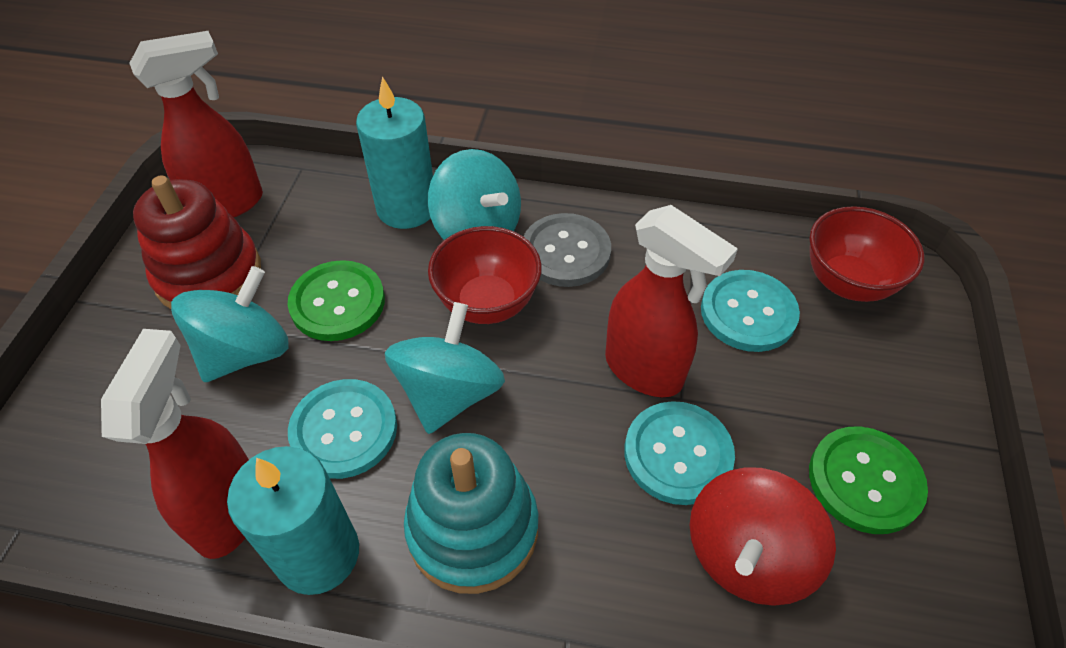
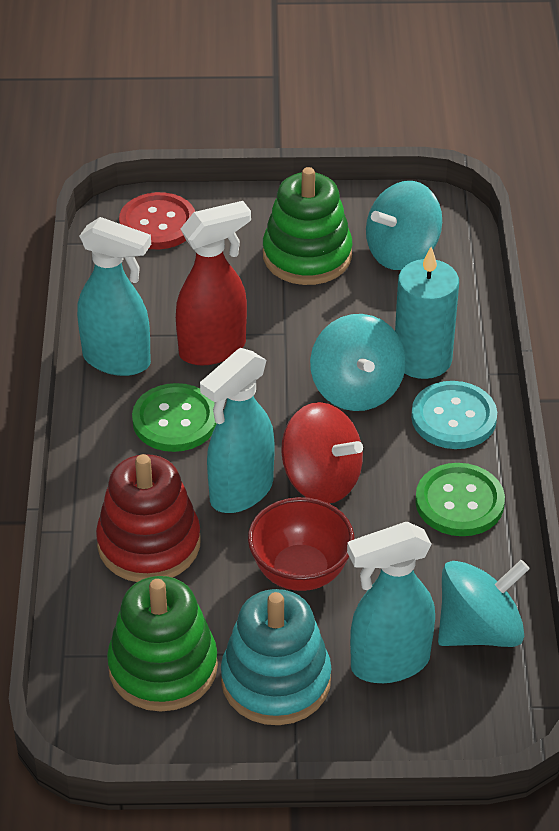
green stacking toy: none = 0 -> [107,576,218,711] [263,167,352,285] = 2
grey button: [523,213,611,287] = 1 -> none = 0
red bowl: [428,226,542,324] [809,206,924,302] = 2 -> [248,497,355,591] = 1
red button: none = 0 -> [119,192,195,249] = 1
red spray bottle: [101,329,249,559] [129,31,263,218] [605,205,738,397] = 3 -> [176,201,251,366] = 1
turquoise button: [288,379,397,479] [624,401,735,505] [701,270,800,352] = 3 -> [411,381,497,449] = 1
turquoise candle: [227,446,359,595] [356,76,433,229] = 2 -> [395,247,459,379] = 1
turquoise spray bottle: none = 0 -> [77,217,151,376] [200,348,274,513] [347,522,435,683] = 3

